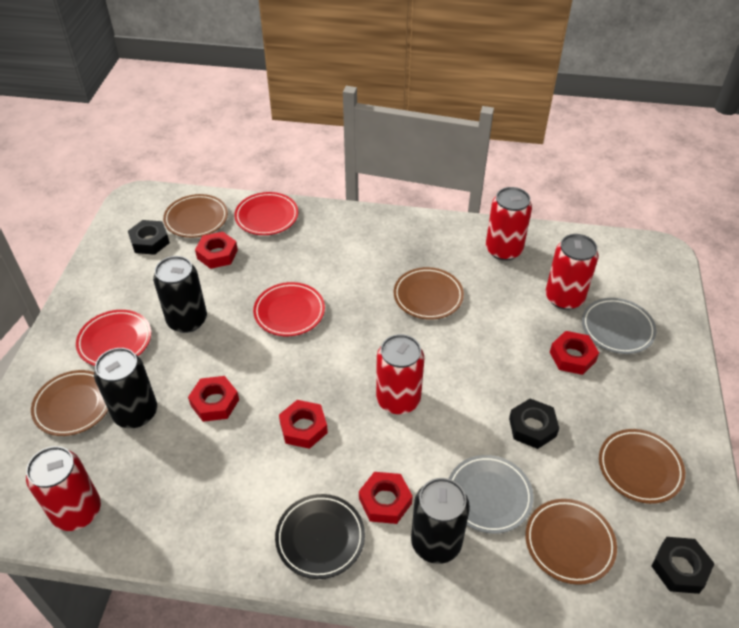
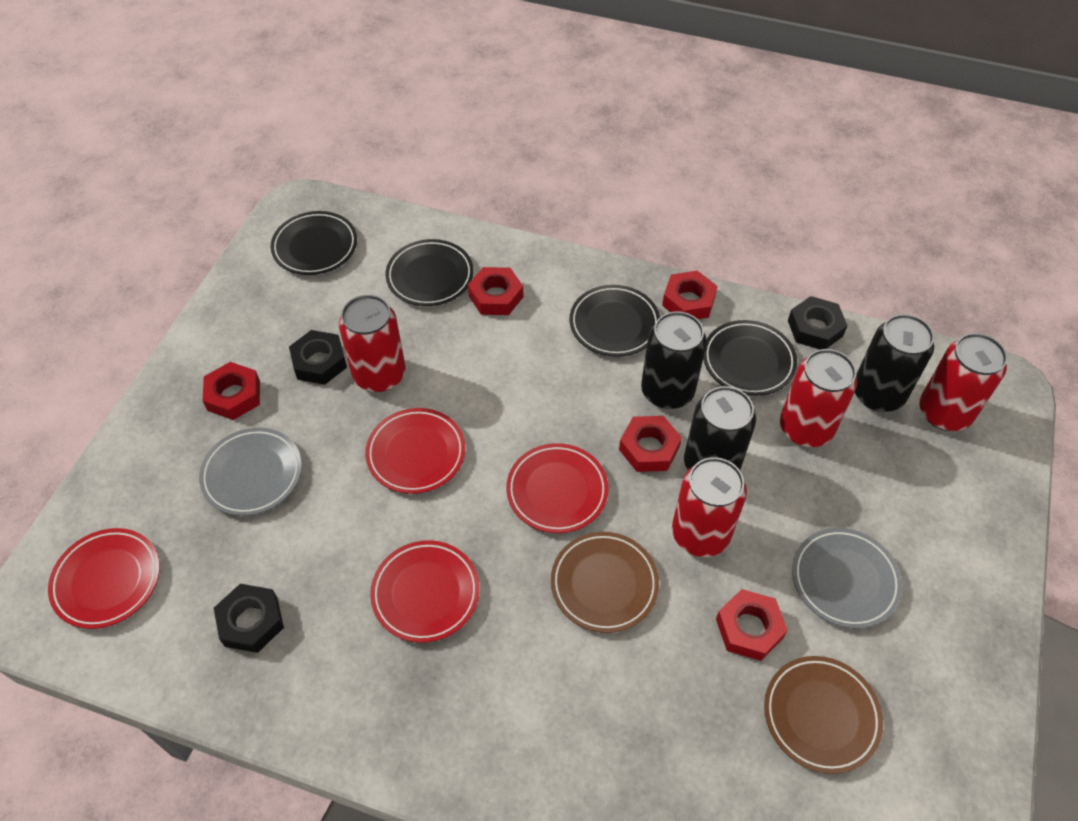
black plate: [275,494,365,579] = 1 -> [270,211,357,275] [386,239,474,306] [569,285,660,357] [703,320,797,396] = 4
brown plate: [31,370,108,436] [163,194,228,238] [394,267,464,320] [525,499,617,585] [599,429,685,504] = 5 -> [551,532,659,633] [764,656,883,774] = 2
red plate: [76,310,151,366] [234,192,298,235] [253,282,325,336] = 3 -> [48,528,160,629] [365,408,465,494] [370,540,480,643] [506,443,609,533] = 4

